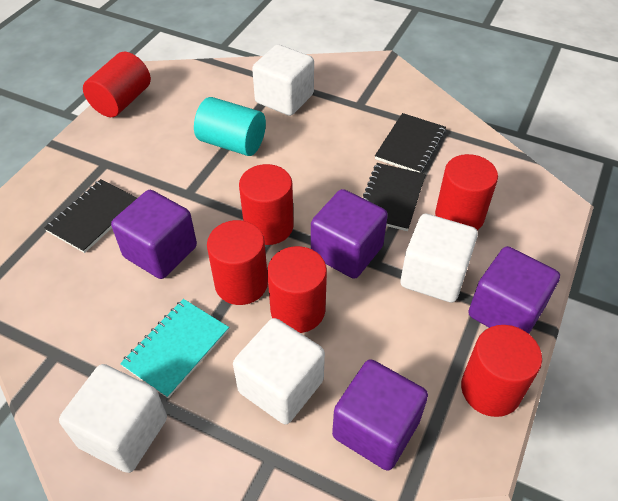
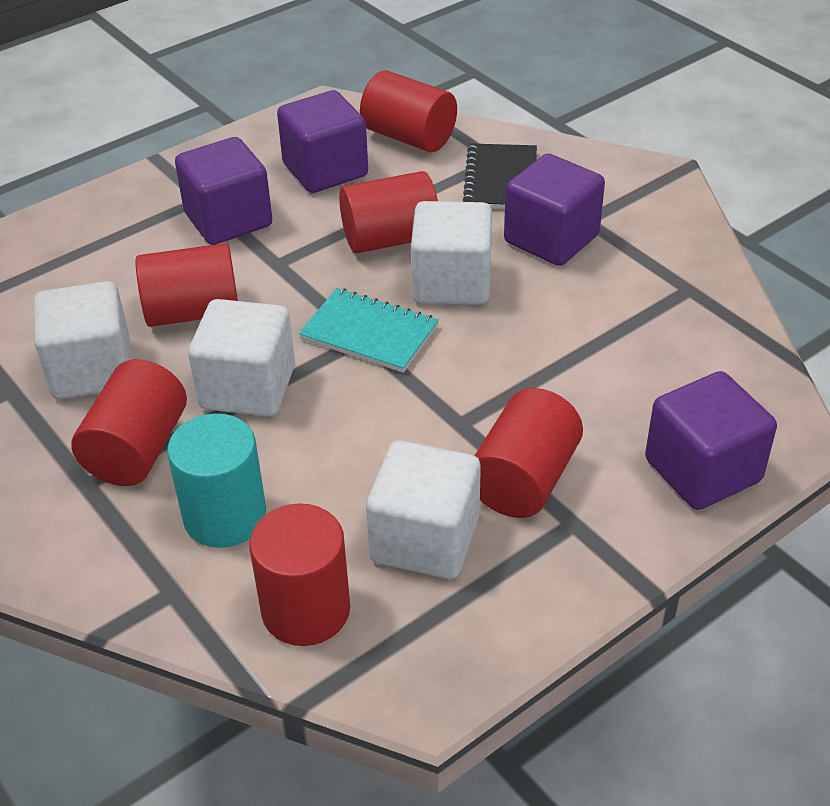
black notebook: [44,179,137,253] [363,163,426,231] [375,113,446,173] = 3 -> [463,144,537,209] = 1

